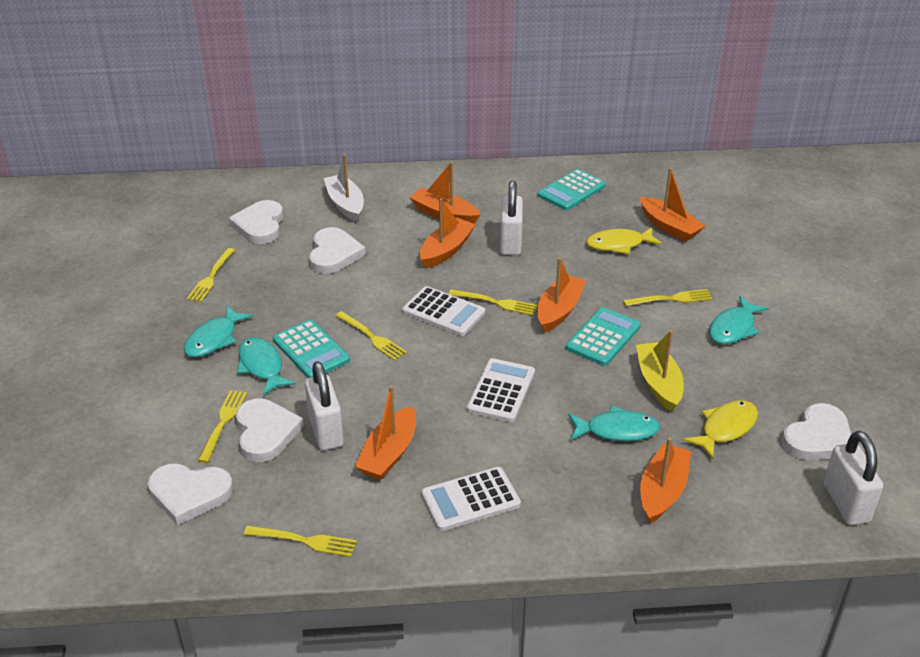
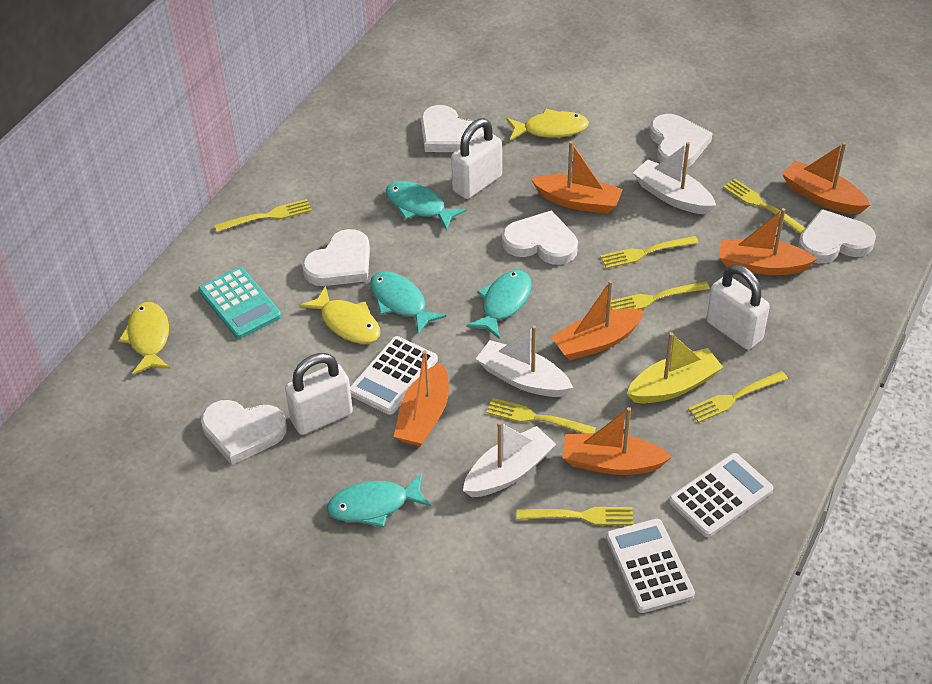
turquoise calculator: [273,320,350,378] [538,169,606,210] [566,307,641,366] = 3 -> [198,267,281,339] = 1
white boat: [324,154,364,222] = 1 -> [463,421,556,497] [476,325,573,397] [633,142,716,214] = 3
white heart: [148,463,233,525] [229,200,284,244] [236,398,304,462] [309,227,366,274] [782,403,851,460] = 5 -> [201,400,287,465] [302,229,370,286] [421,105,483,152] [502,210,578,265] [650,114,713,168] [798,209,876,263] = 6
yellow fish: [586,227,662,254] [683,400,758,459] = 2 -> [118,302,170,374] [299,286,380,344] [506,109,589,140] = 3
yellow fork: [187,248,235,302] [198,390,247,463] [244,526,357,557] [335,311,407,361] [449,289,537,316] [623,289,713,306] = 6 -> [214,199,312,232] [486,398,596,434] [516,507,634,525] [600,236,699,269] [611,281,710,310] [688,371,788,423] [723,179,805,234] = 7

